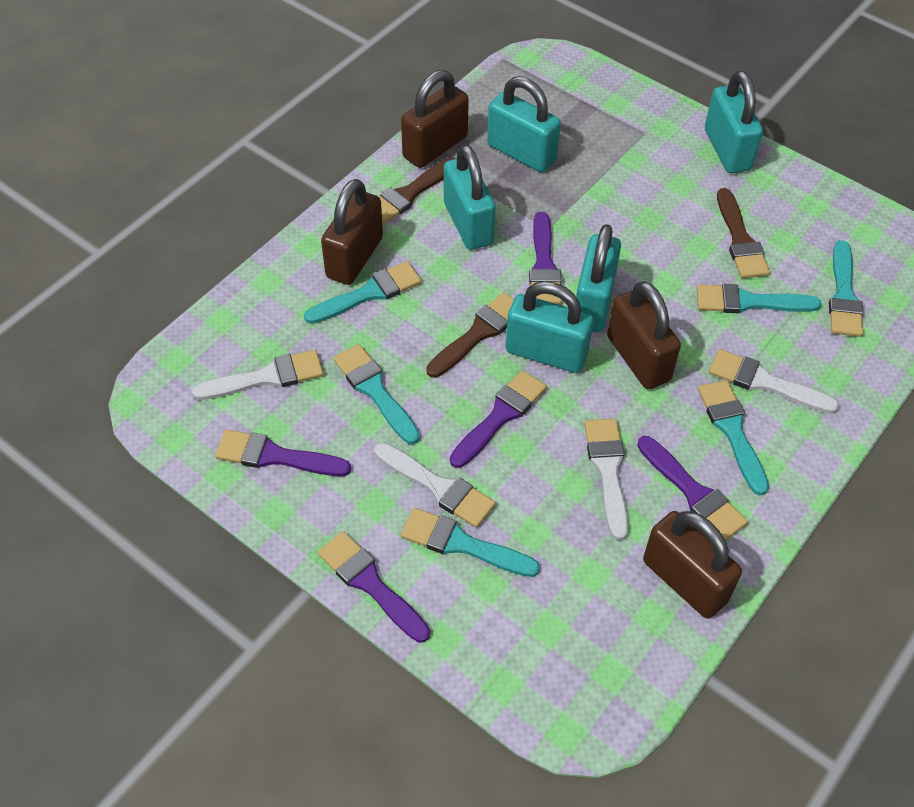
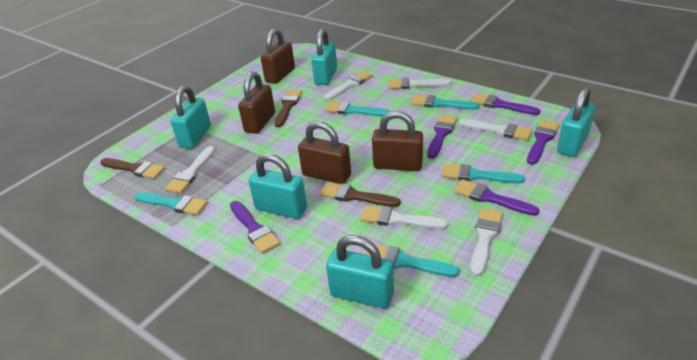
turquoise brush: [304,261,422,324] [333,344,420,444] [401,508,540,577] [697,284,822,313] [698,380,769,495] [829,240,863,337] = 6 -> [135,192,208,215] [325,101,391,117] [366,244,459,277] [411,95,479,110] [442,164,525,183] = 5
white brush: [192,350,324,400] [374,442,496,528] [584,419,629,540] [709,349,839,414] = 4 -> [165,146,215,193] [324,71,372,100] [360,205,448,229] [388,78,451,89] [458,119,532,141] [471,208,503,277] = 6

